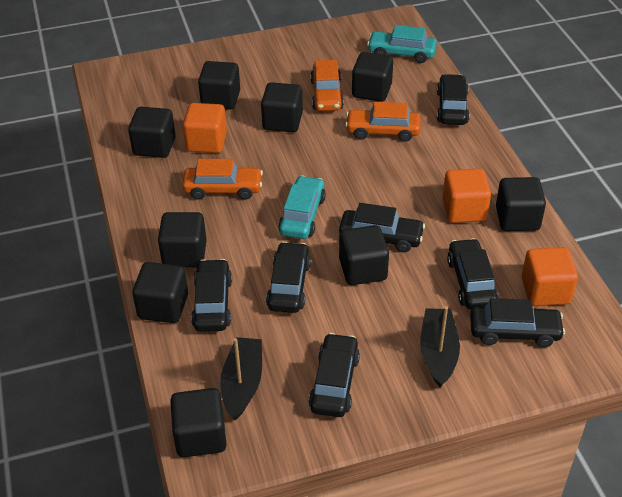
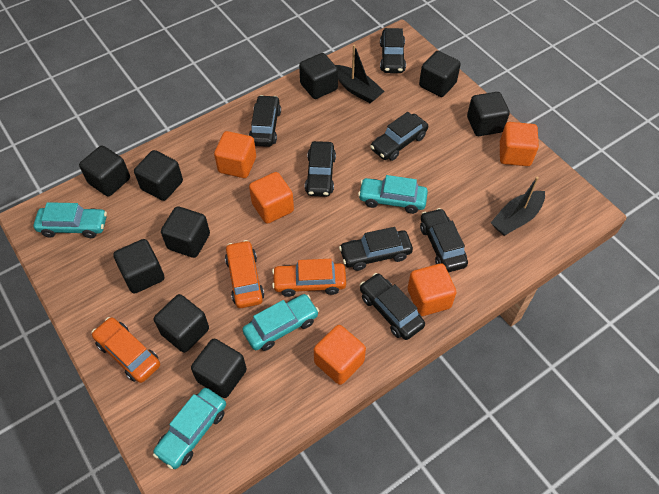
orange cube: [183,103,227,153] [442,169,491,223] [522,247,578,306] = 3 -> [214,131,256,178] [249,172,294,224] [314,325,366,385] [408,264,456,316] [500,122,539,166] = 5
turquoise car: [278,176,326,239] [367,25,437,63] = 2 -> [34,202,107,238] [153,388,226,469] [242,294,319,351] [358,175,428,214] = 4

